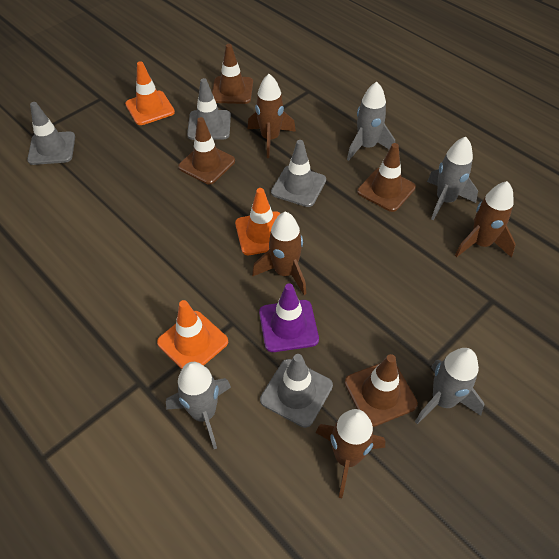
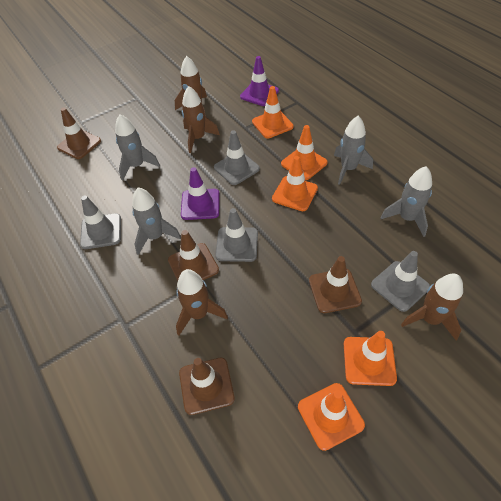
orange traffic cone: [125,61,175,125] [157,300,228,369] [235,188,281,255] = 3 -> [252,86,294,138] [272,156,318,211] [281,125,328,180] [298,383,365,451] [344,331,397,386] = 5
purple traffic cone: [259,283,319,352] = 1 -> [181,167,219,220] [240,56,279,106] = 2

